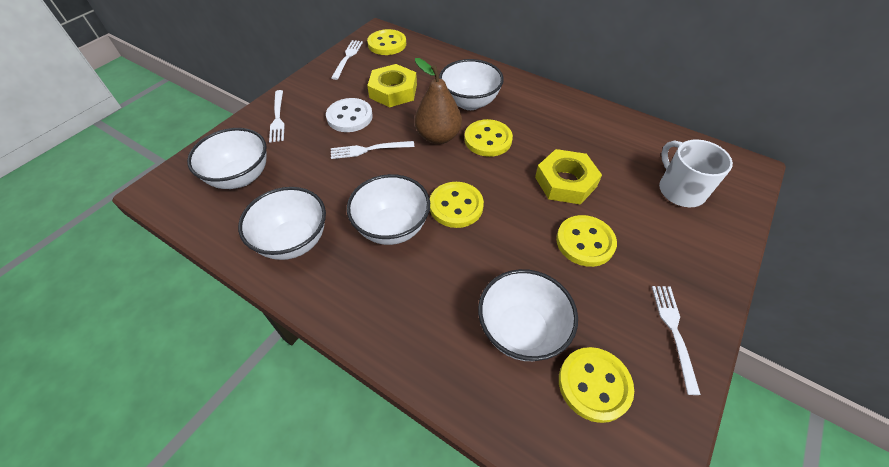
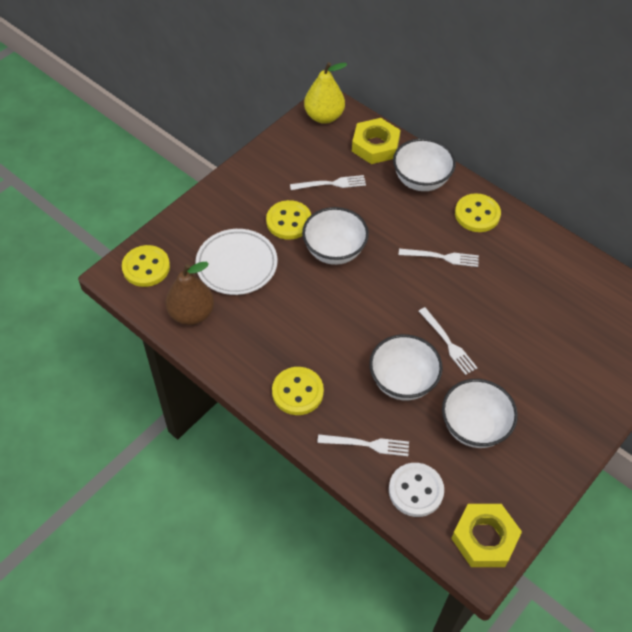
white bowl: [187,128,267,189] [238,187,326,260] [347,174,430,245] [439,59,504,110] [478,269,578,361] = 5 -> [302,207,369,265] [369,334,443,400] [393,138,456,191] [442,379,518,448] = 4
white mug: [659,139,733,207] = 1 -> none = 0
white plate: none = 0 -> [195,229,278,295] = 1
yellow button: [367,29,406,55] [430,182,484,228] [464,119,513,157] [556,215,617,267] [559,347,634,423] = 5 -> [122,245,170,287] [266,200,311,240] [272,367,324,415] [455,193,501,232] = 4
yellow pear: none = 0 -> [304,62,347,124] = 1

